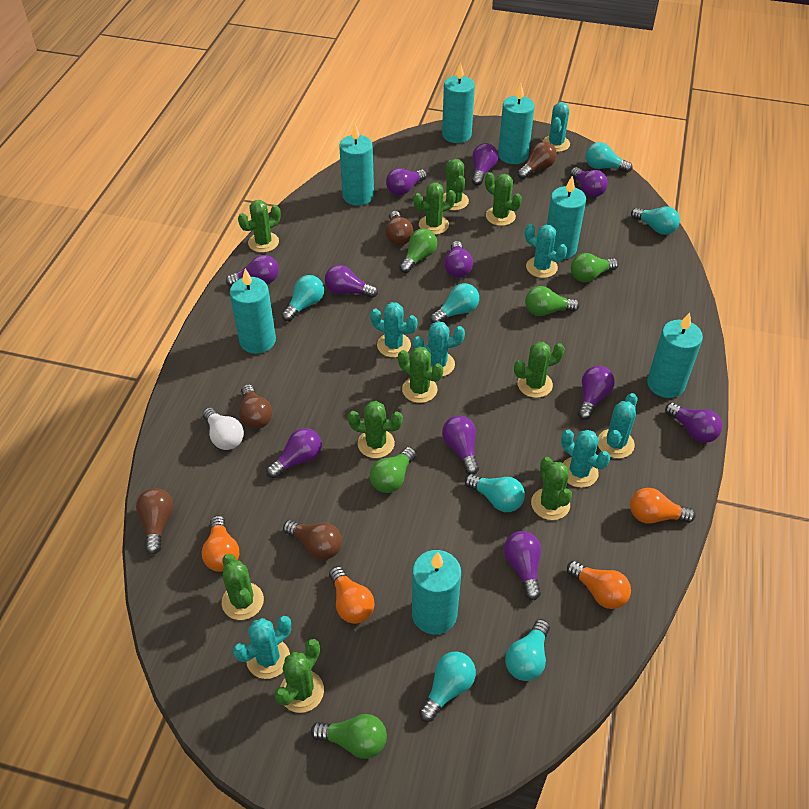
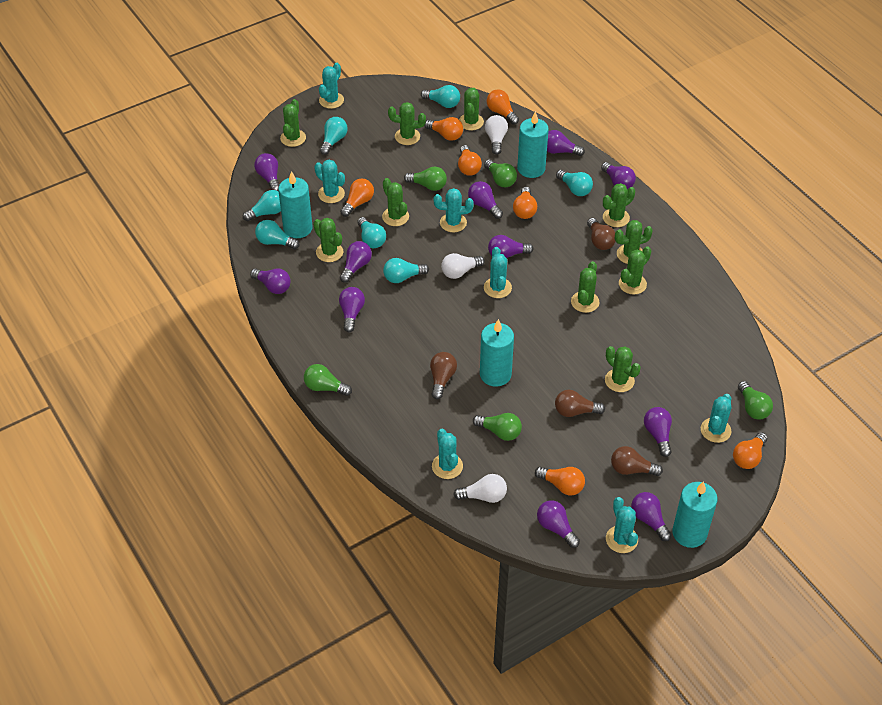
brown light bulb: [136,488,173,554] [239,384,272,429] [283,520,342,560] [385,211,413,245] [517,142,557,179] = 5 -> [430,352,457,399] [555,390,605,417] [587,218,616,250] [611,446,663,476] = 4
orange light bulb: [202,515,239,572] [329,566,374,624] [567,561,631,609] [630,488,696,524] = 4 -> [340,179,374,217] [424,117,463,141] [458,145,482,176] [487,89,519,125] [513,187,537,219] [535,467,585,496] [733,432,767,469] = 7
turquoise candle: [230,269,276,354] [339,124,374,206] [412,550,461,634] [442,62,475,143] [498,84,534,164] [547,175,586,259] [647,312,703,398] = 7 -> [278,171,313,238] [480,319,514,387] [517,111,549,178] [673,481,718,548] = 4
white light bulb: [203,407,244,450] = 1 -> [441,253,485,279] [453,474,507,503] [485,115,508,155] = 3

